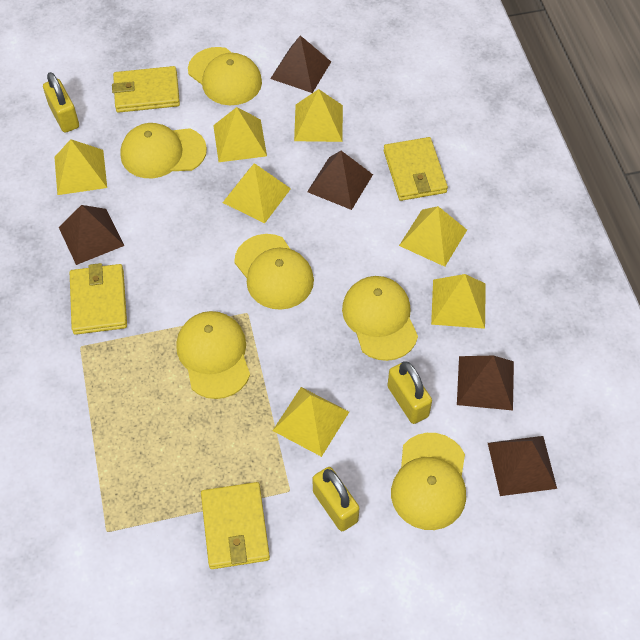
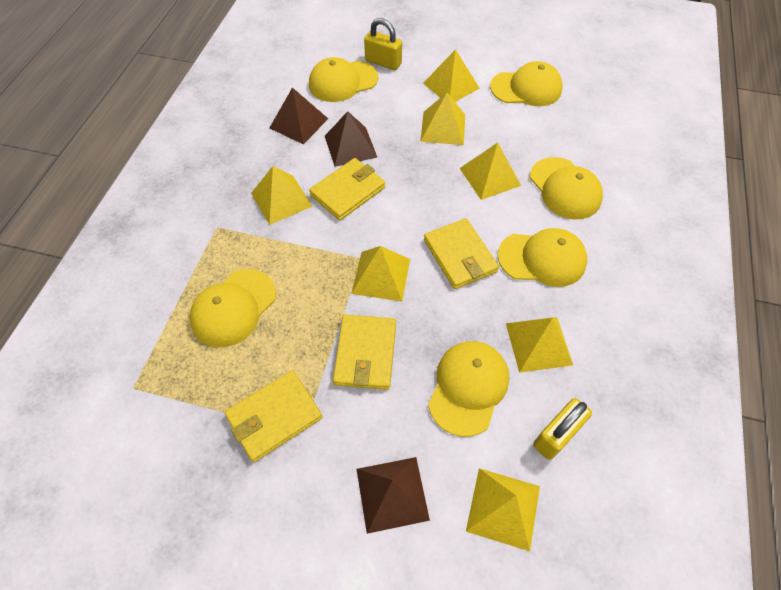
brown pyramid: [59,205,124,265] [270,35,331,93] [307,151,373,210] [457,356,514,410] [488,436,557,496] = 5 -> [270,87,328,144] [325,111,377,167] [357,457,430,534] = 3
yellow padlock: [43,72,79,133] [313,467,359,531] [387,361,432,424] = 3 -> [364,18,402,70] [533,398,592,460] = 2

